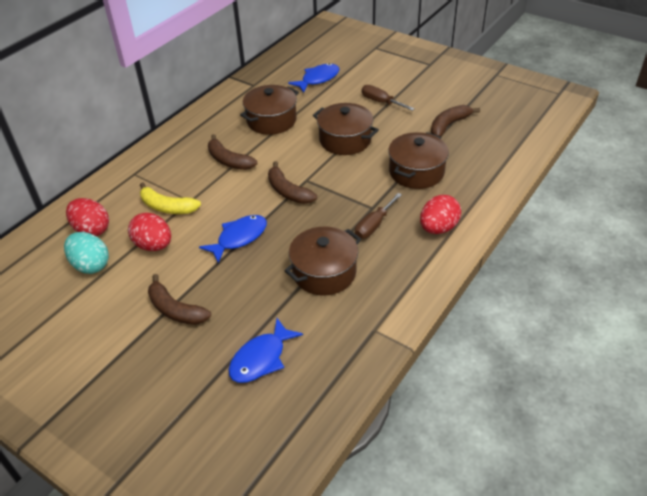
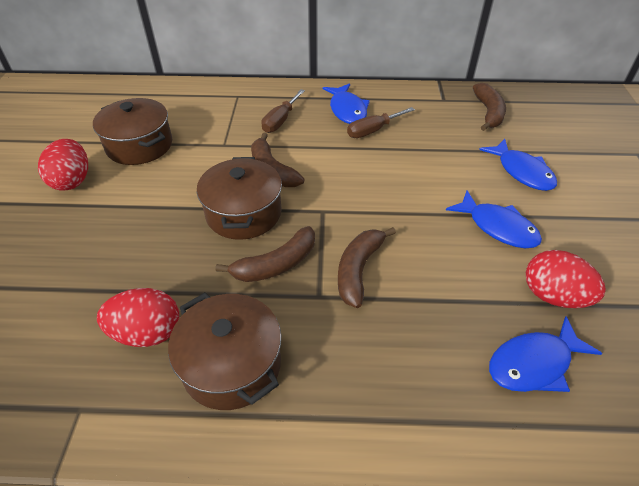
blue fish: [199,215,267,263] [229,318,303,383] [288,63,339,93] = 3 -> [323,83,370,124] [446,191,542,248] [479,139,557,191] [489,317,602,392] = 4
brown pot: [240,85,299,135] [284,226,361,296] [313,103,379,155] [388,132,449,189] = 4 -> [93,98,172,165] [168,293,281,410] [197,157,282,240] = 3
turquoise egg: [64,232,109,274] = 1 -> none = 0
yellow banana: [140,182,201,214] = 1 -> none = 0

